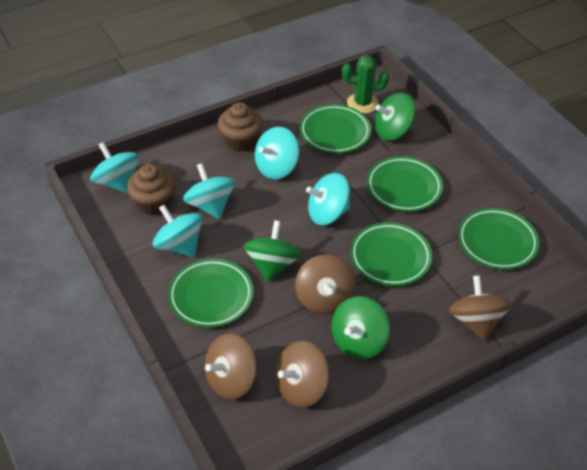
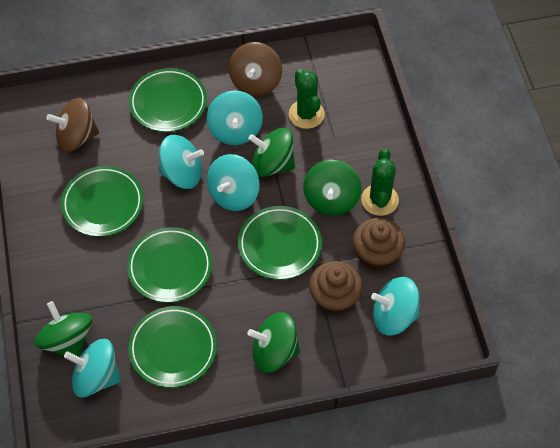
brown spinning top: [205,333,257,400] [275,341,329,407] [295,255,356,314] [449,275,512,340] = 4 -> [46,98,99,152] [229,42,282,96] = 2
green cactus: [342,55,389,114] = 1 -> [289,69,325,129] [361,148,399,216] = 2
green spinning top: [244,220,302,282] [332,296,390,359] [374,93,415,141] = 3 -> [34,301,92,357] [247,312,300,372] [248,128,295,177] [303,160,361,215] = 4

